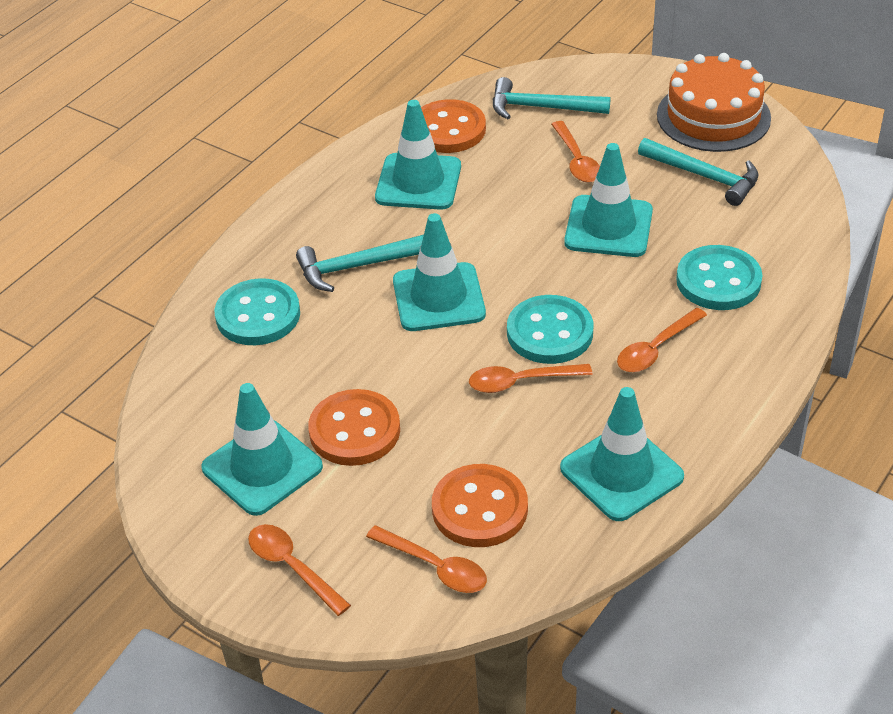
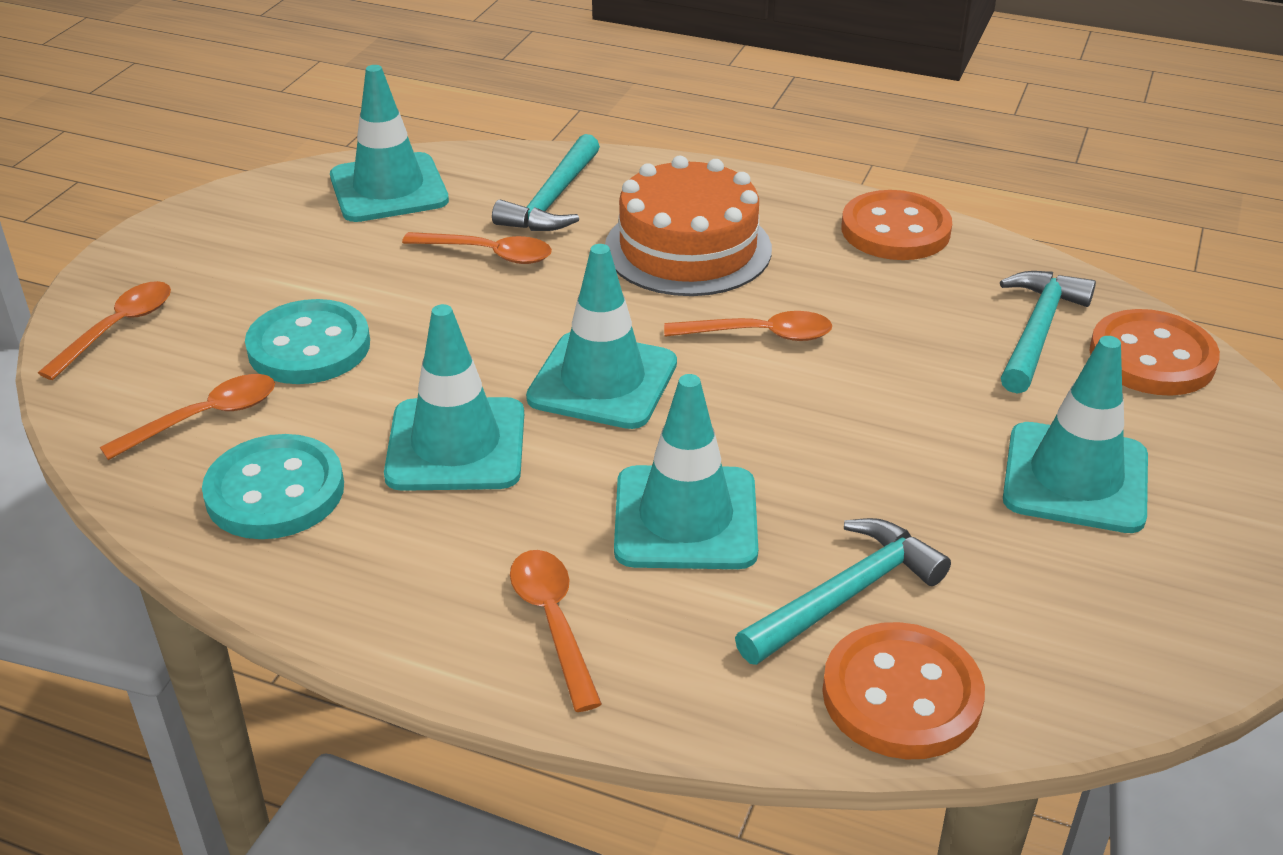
turquoise button: [215,278,300,345] [507,295,593,364] [676,245,763,310] = 3 -> [202,434,344,539] [245,299,370,384] = 2

